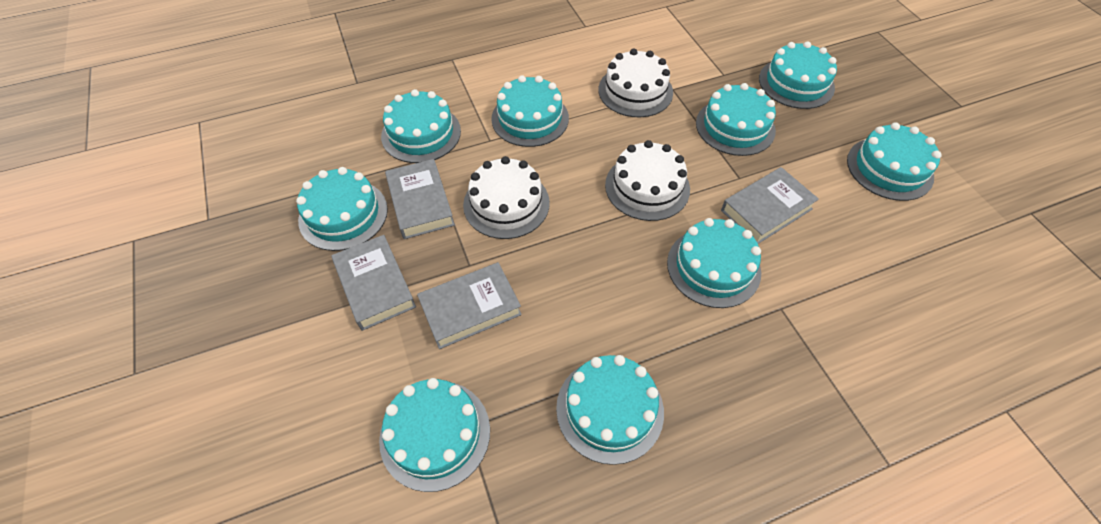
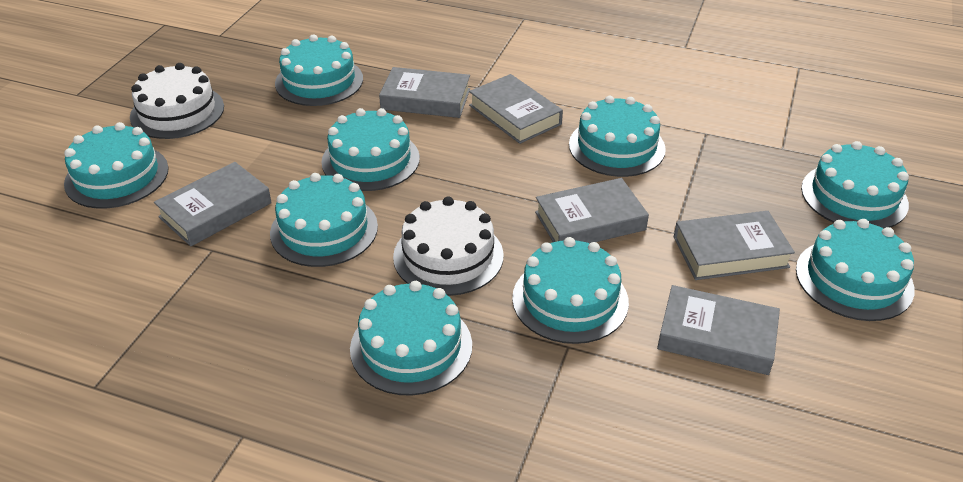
grey book: [331,235,416,331] [385,159,455,239] [417,262,522,349] [721,167,819,244] = 4 -> [154,162,272,246] [379,67,470,118] [469,74,563,144] [535,178,649,243] [657,285,780,375] [674,211,795,280] = 6
white cake: [463,156,550,239] [598,49,673,117] [605,140,690,221] = 3 -> [130,63,224,139] [393,196,504,296] = 2

